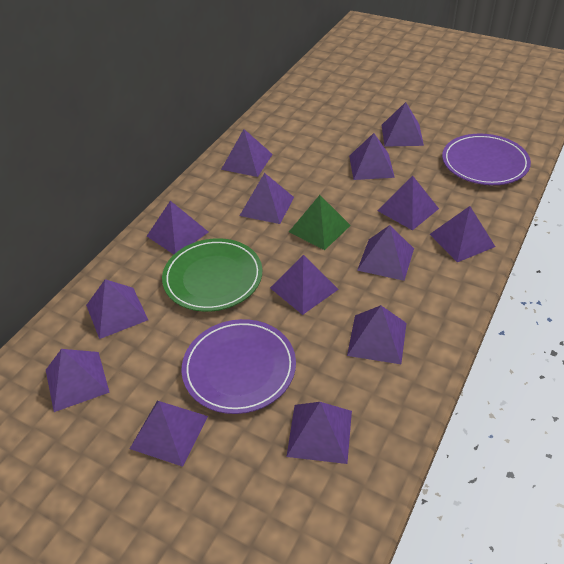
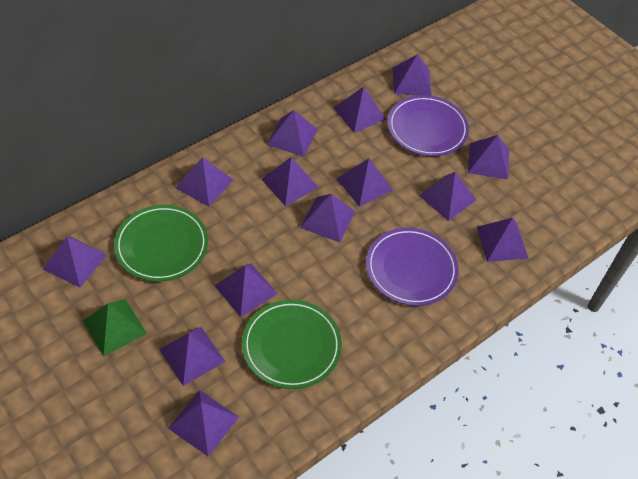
green plate: [162,238,262,312] = 1 -> [114,205,208,282] [242,300,342,389] = 2

